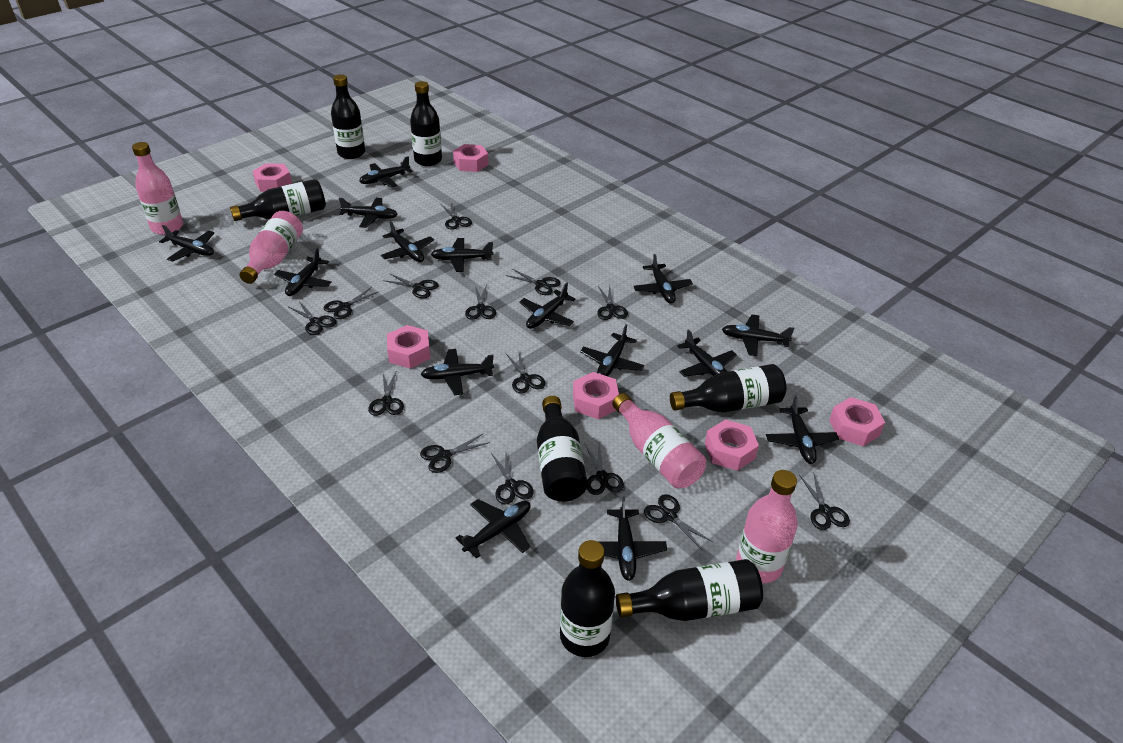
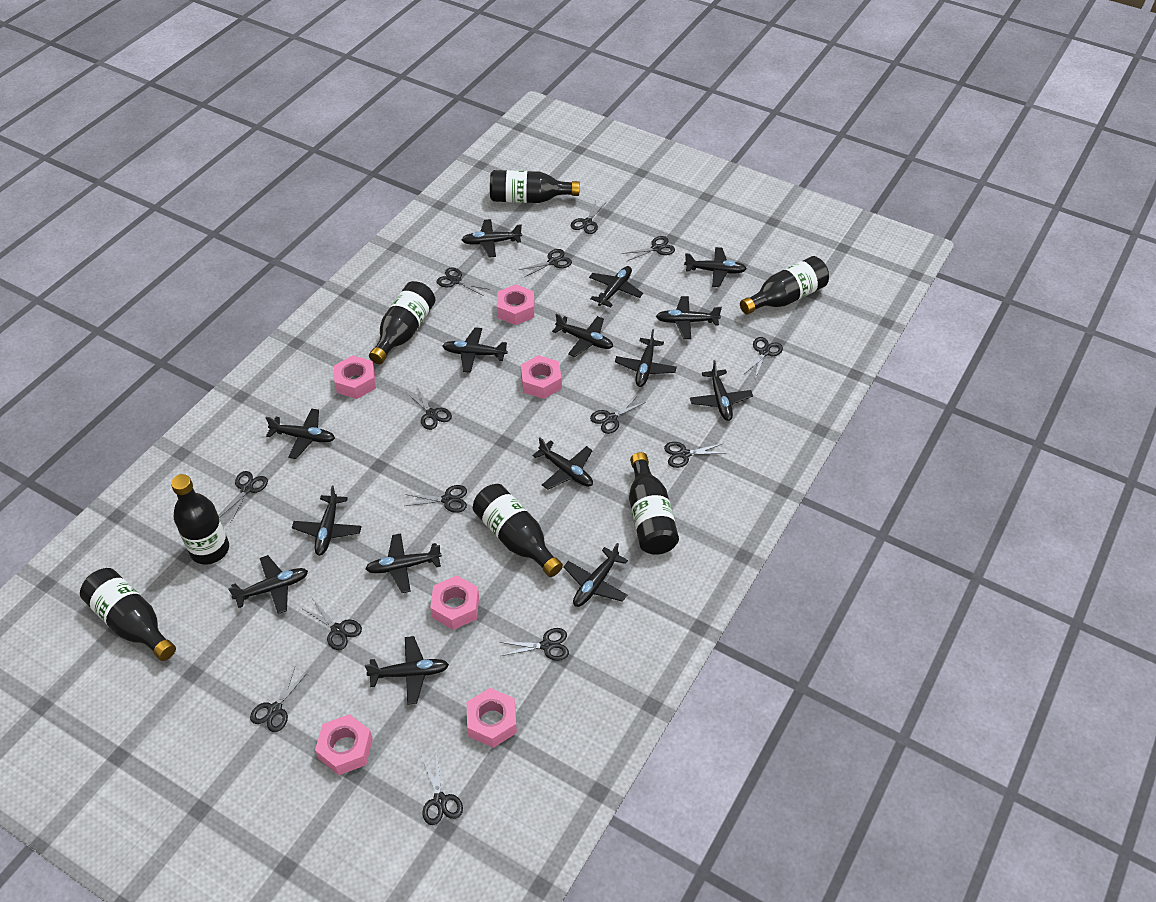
pink bottle: [132,142,183,235] [240,211,303,284] [613,393,706,488] [736,470,798,583] = 4 -> none = 0

